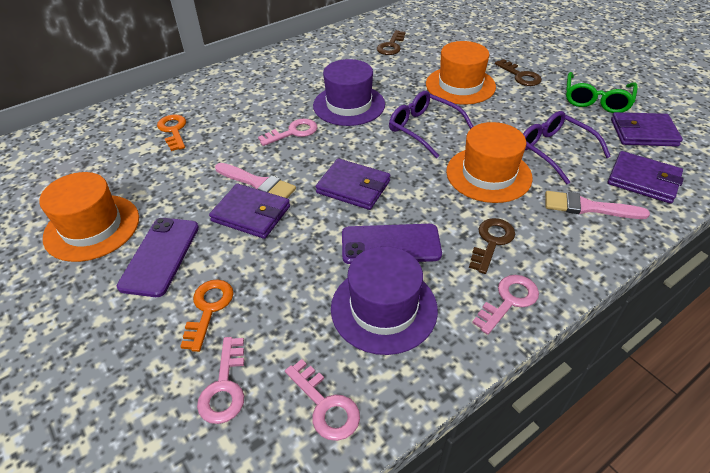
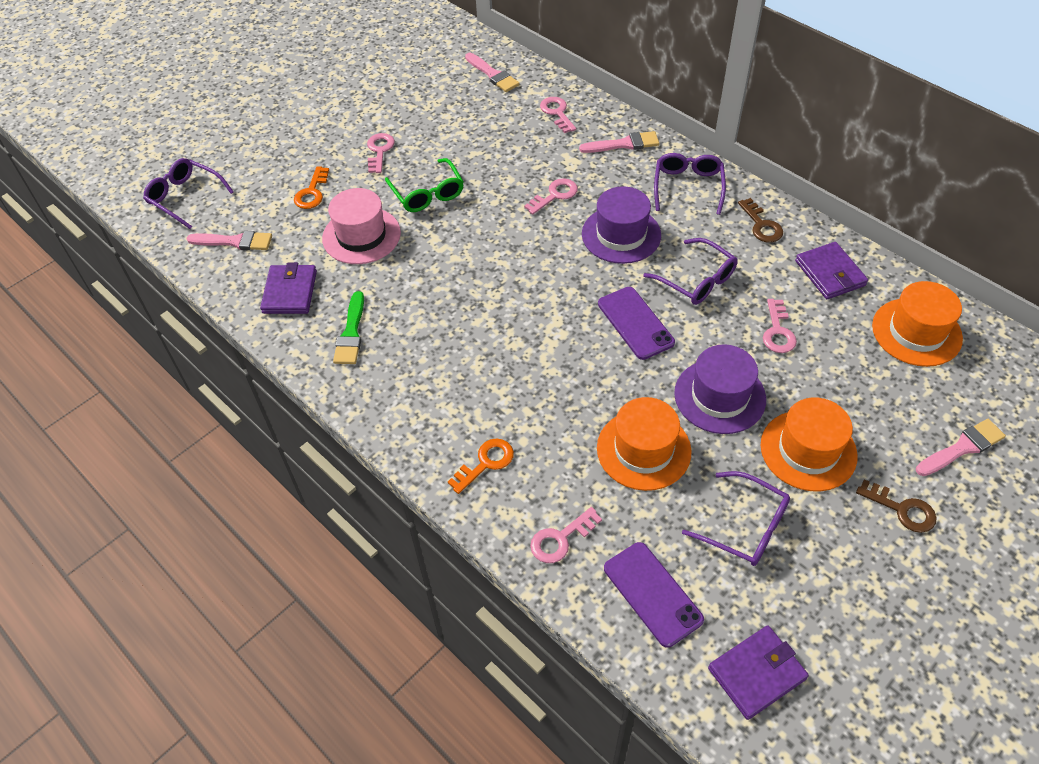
brown key: [377,30,406,55] [469,218,515,274] [495,59,542,86] = 3 -> [738,198,783,243] [856,479,937,533] = 2
green brush: none = 0 -> [333,291,364,364] = 1
pink brush: [215,163,296,198] [545,191,650,219] = 2 -> [186,231,272,250] [465,53,520,92] [579,131,659,153] [916,419,1006,476] = 4
pink hat: none = 0 -> [322,188,401,264] = 1
pink key: [197,337,244,424] [258,119,317,146] [285,359,360,441] [472,275,539,335] = 4 -> [367,133,395,173] [524,178,578,215] [530,507,602,563] [540,97,576,133] [763,299,797,353] = 5
purple glasses: [389,91,474,158] [523,111,611,184] = 2 -> [143,158,234,229] [643,238,738,305] [654,153,726,215] [682,471,790,566] = 4
purple wallet: [209,184,290,239] [315,158,390,210] [608,151,684,204] [611,112,683,147] = 4 -> [260,262,317,314] [708,625,809,720] [795,242,868,299] = 3

